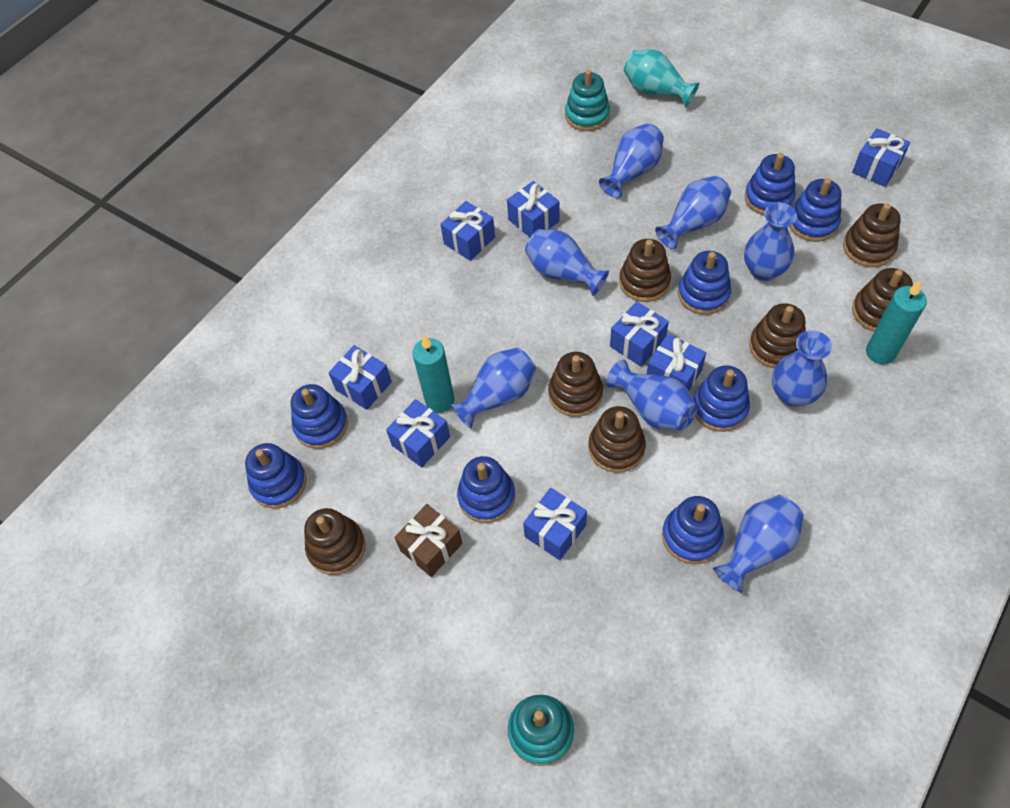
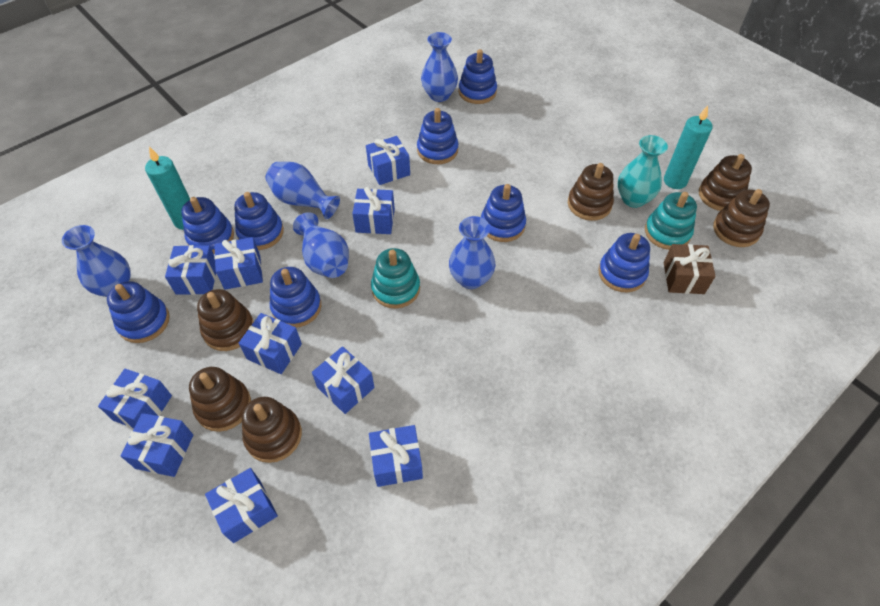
blue gift: [328,345,392,410] [386,399,450,467] [440,201,495,261] [507,181,560,237] [523,488,587,560] [610,301,669,367] [647,334,706,391] [852,128,910,187] = 8 -> [98,369,172,428] [120,413,193,477] [165,245,216,295] [205,468,278,543] [214,237,263,290] [238,313,302,374] [312,346,375,414] [352,187,395,234] [366,136,410,185] [369,425,423,487] = 10
blue vase: [450,347,536,429] [525,229,609,296] [599,123,664,198] [606,360,698,430] [655,176,731,249] [713,495,804,593] [744,203,797,281] [772,330,832,407] = 8 -> [62,225,131,297] [265,162,340,219] [293,212,349,278] [421,32,458,102] [449,216,495,289] = 5
brown stacking toy: [304,508,366,575] [548,352,603,417] [588,406,646,473] [619,239,671,302] [749,303,806,368] [843,203,901,267] [852,268,913,332] = 7 -> [189,367,251,432] [197,289,254,351] [242,397,302,463] [568,163,614,221] [699,154,752,211] [713,189,770,247] = 6

